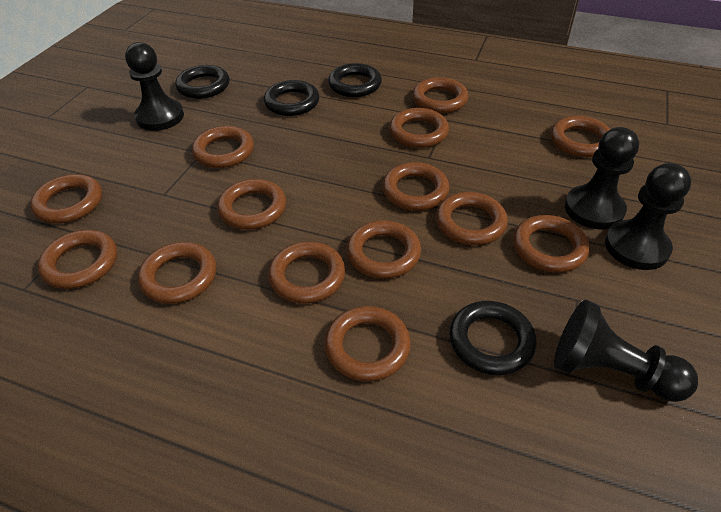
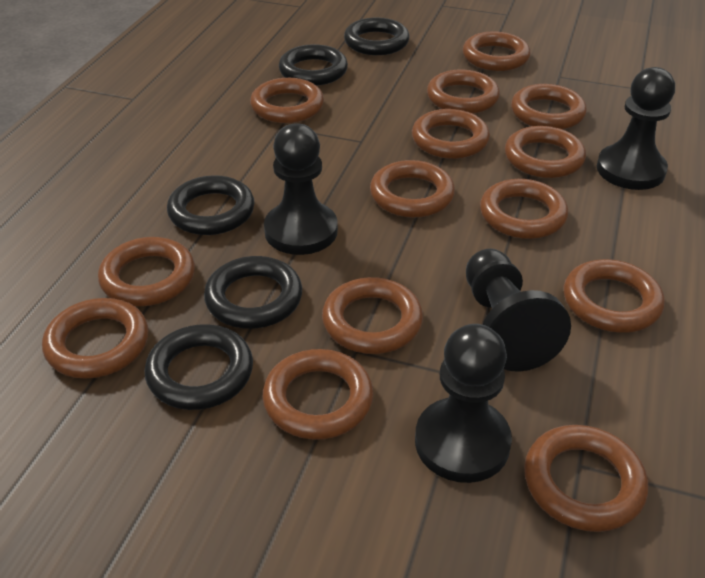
black ring: [175,65,230,99] [264,80,319,116] [328,63,382,97] [449,301,536,375] = 4 -> [145,324,253,410] [167,175,254,235] [204,256,302,329] [279,44,348,86] [344,18,410,55] = 5

